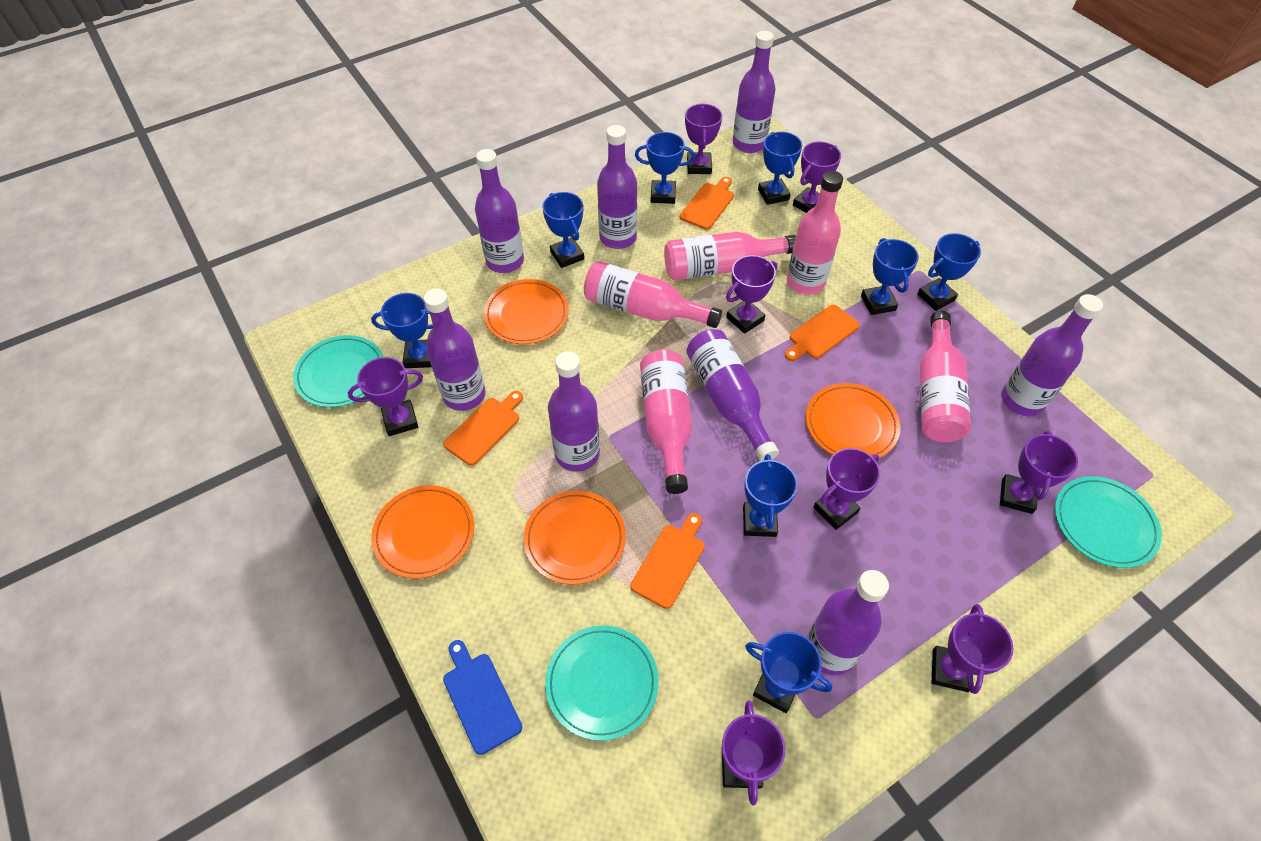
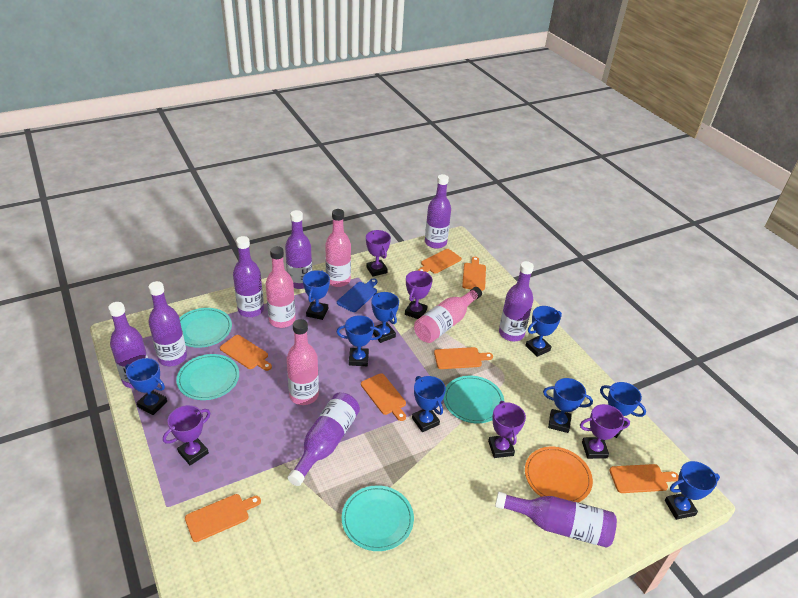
blue trophy: [371,293,433,368] [542,192,584,268] [635,132,695,204] [743,454,798,537] [745,632,832,713] [758,132,802,205] [861,238,919,315] [917,233,981,311] = 8 -> [125,358,167,415] [303,270,330,320] [337,315,382,366] [371,292,399,343] [412,376,446,432] [525,306,562,357] [543,378,593,433] [600,382,646,438] [665,461,720,520] = 9
orange cutting board: [443,391,523,466] [630,513,705,609] [680,177,734,230] [785,304,860,361] = 4 -> [185,494,261,542] [220,335,272,371] [361,373,406,421] [418,249,461,274] [434,347,493,369] [462,257,486,291] [609,464,679,493] = 7
orange plate: [371,485,474,578] [484,279,569,344] [524,491,626,585] [806,383,900,458] = 4 -> [525,447,593,502] = 1
pink bottle: [584,261,722,328] [640,349,692,494] [664,232,796,280] [787,171,843,295] [920,311,971,442] = 5 -> [266,246,296,328] [287,319,319,405] [325,209,351,287] [414,287,482,343] = 4
purple trophy: [348,357,423,436] [685,104,722,174] [722,701,785,806] [726,255,777,334] [793,141,841,213] [813,448,880,530] [932,604,1014,694] [1000,430,1078,514] = 8 -> [163,405,210,465] [366,230,391,277] [405,271,433,319] [488,401,526,458] [580,404,630,459] = 5
turquoise plate: [293,335,383,408] [545,626,659,741] [1055,476,1162,568] = 3 -> [176,354,239,400] [179,308,232,348] [342,485,414,551] [443,376,504,423] = 4

